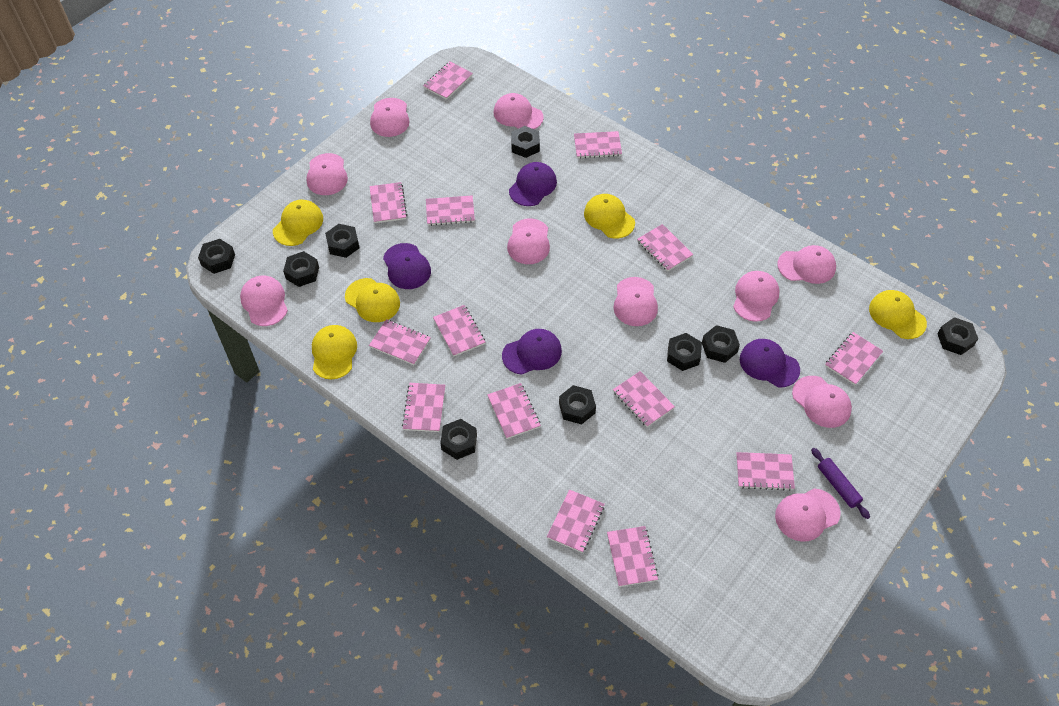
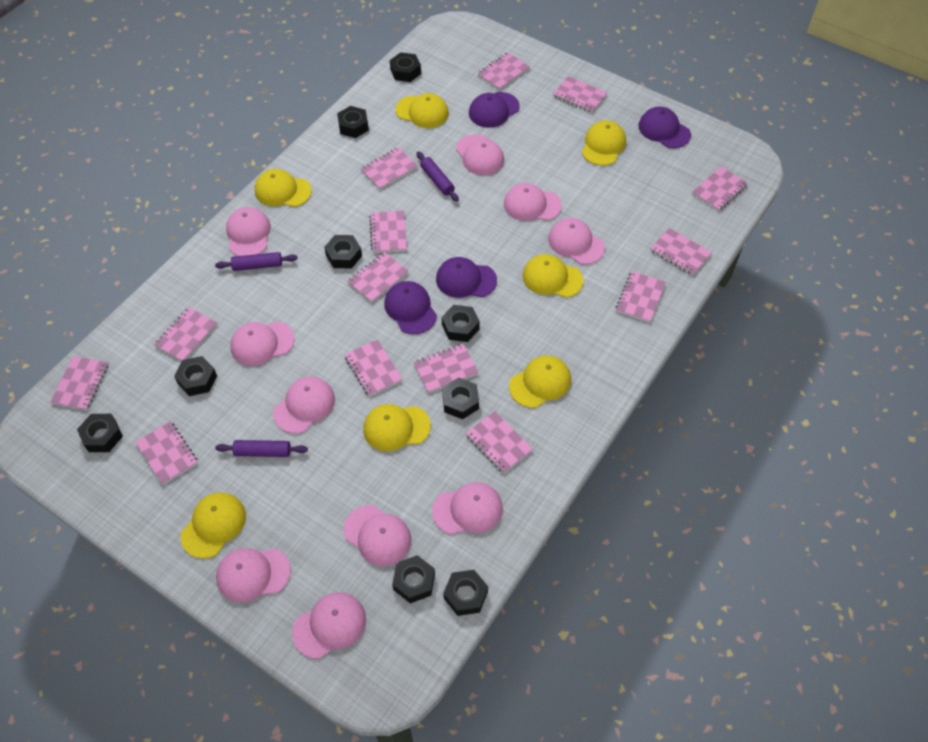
purple rolling pin: [811,448,870,519] = 1 -> [215,252,298,271] [215,440,308,457] [417,151,459,202] = 3
yellow cap: [273,200,323,246] [312,325,357,380] [345,278,400,322] [584,194,635,238] [869,290,927,339] = 5 -> [180,492,246,559] [254,169,312,207] [363,404,431,451] [396,93,449,128] [509,355,571,408] [523,254,584,298] [582,120,626,166] = 7

